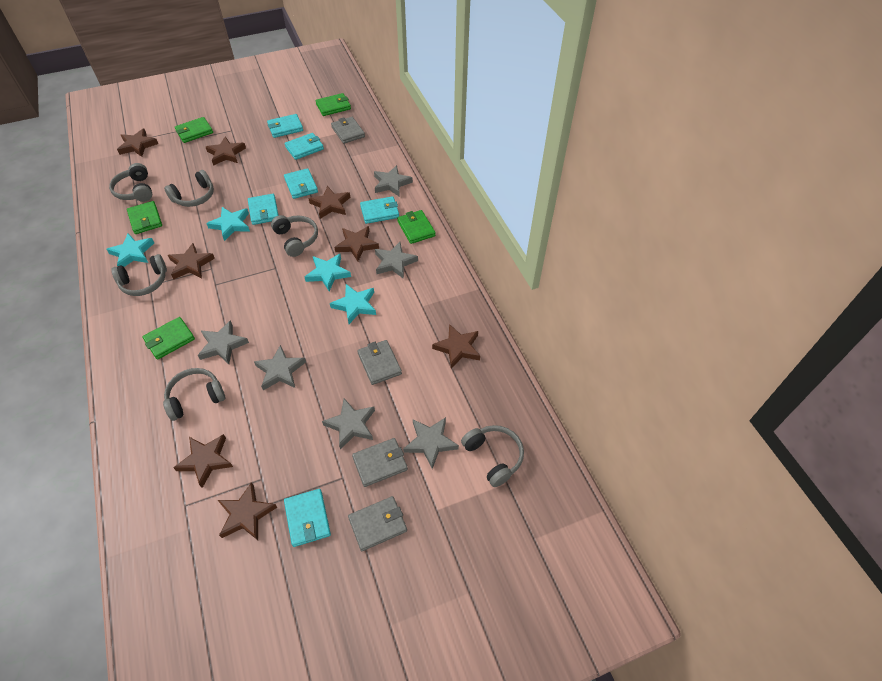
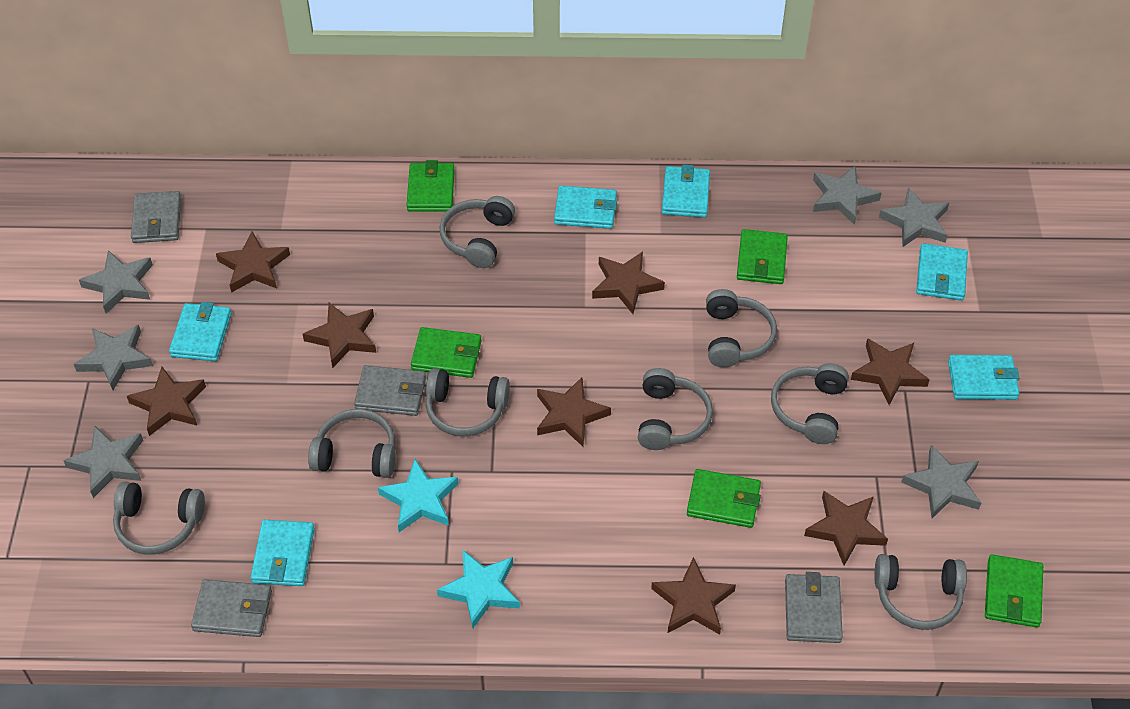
grey headphones: [109,163,152,202] [111,254,167,296] [163,368,225,421] [164,170,214,207] [271,215,318,257] [461,425,524,487] = 6 -> [113,481,205,554] [308,409,396,478] [426,368,510,437] [440,196,515,268] [638,368,713,450] [706,289,777,367] [771,363,849,444] [874,554,967,630] = 8
turquoise star: [106,233,154,267] [206,207,250,241] [305,254,351,291] [330,284,376,324] = 4 -> [378,459,459,532] [437,550,520,629] = 2

